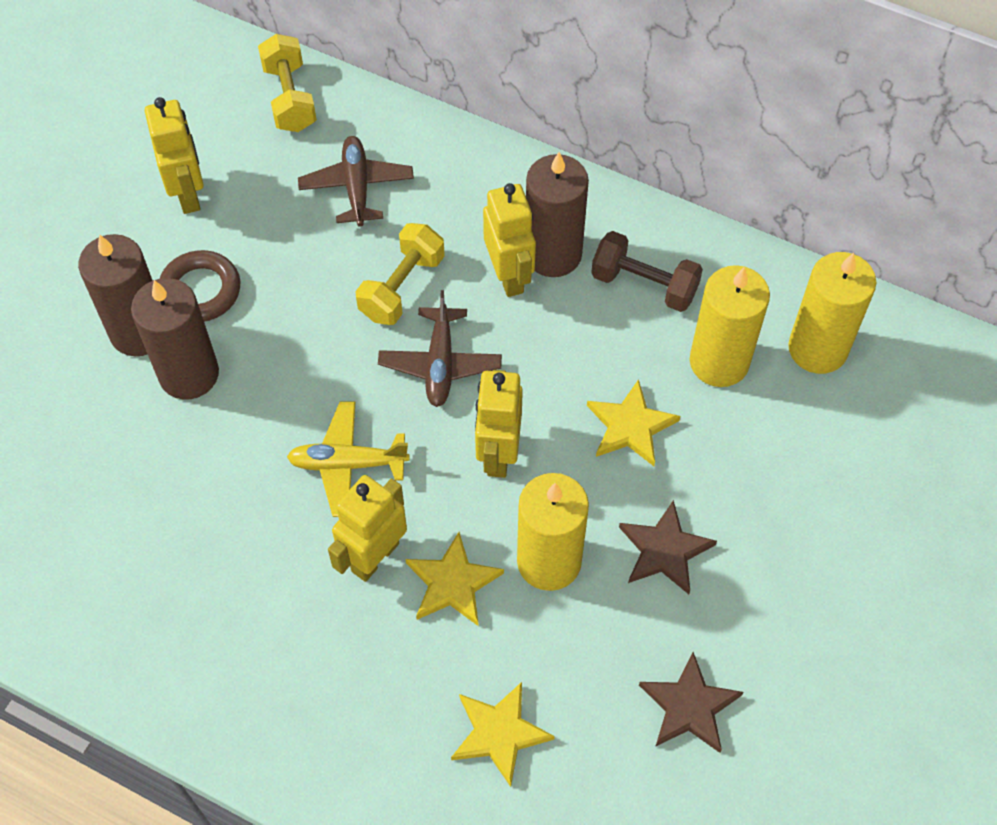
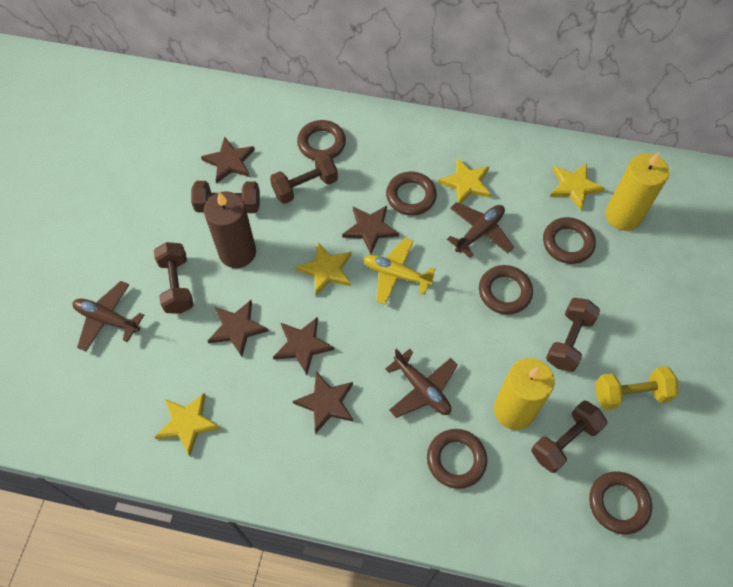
brown candle: [78,234,153,356] [131,278,219,400] [526,152,589,277] = 3 -> [204,191,256,268] = 1
brown dumbbell: [591,231,703,312] = 1 -> [154,242,194,314] [191,181,260,213] [270,153,338,204] [532,401,607,473] [546,298,600,372] = 5
brown plane: [298,136,414,227] [378,290,502,407] = 2 -> [73,281,144,351] [385,349,458,418] [447,202,514,258] = 3
brown ring: [160,250,240,322] = 1 -> [297,120,346,160] [386,172,437,216] [427,429,487,489] [479,265,533,315] [543,217,596,264] [589,472,652,534] = 6
brown star: [619,500,717,594] [639,652,743,753] = 2 -> [201,137,255,183] [208,300,269,356] [273,317,334,374] [293,371,353,434] [342,206,399,254] = 5
yellow candle: [517,473,589,591] [690,265,770,387] [788,252,876,374] = 3 -> [494,358,555,430] [605,152,669,231] = 2
yellow dumbbell: [258,34,317,132] [355,223,445,325] = 2 -> [595,366,679,410] = 1
yellow robot: [145,97,204,214] [328,475,407,582] [475,370,523,478] [483,183,536,297] = 4 -> none = 0
yellow star: [405,532,504,626] [451,682,555,787] [587,379,680,466] = 3 -> [155,393,220,456] [296,243,351,295] [438,158,491,204] [550,163,605,211] = 4

